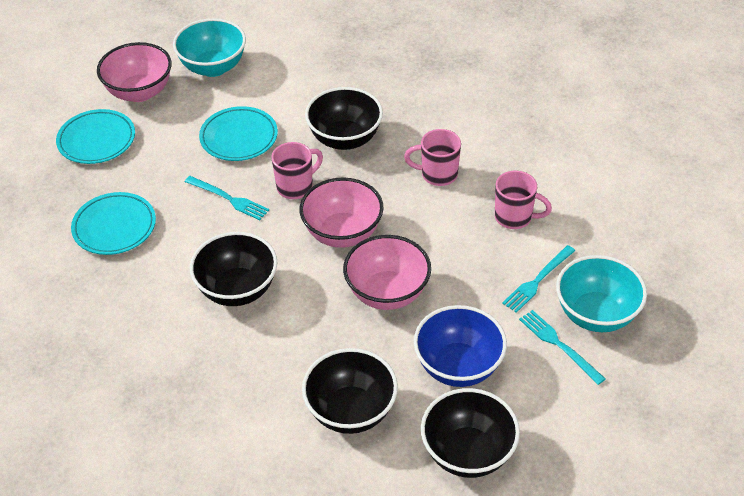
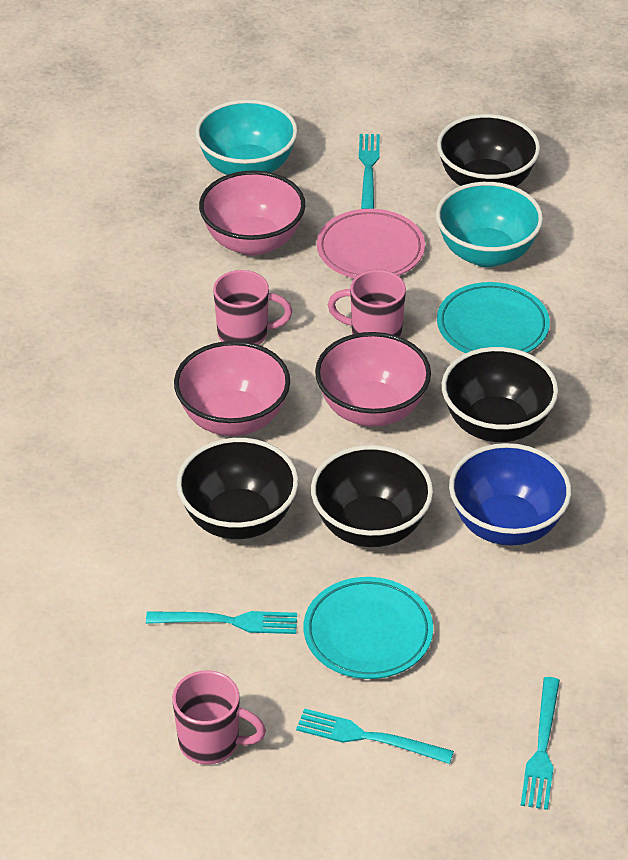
pink plate: none = 0 -> [317,209,425,279] = 1
turquoise fork: [185,176,269,220] [502,245,575,313] [519,310,606,385] = 3 -> [146,611,297,634] [296,708,454,764] [359,134,380,209] [521,677,560,810] = 4
turquoise plate: [56,109,135,164] [71,192,156,255] [199,106,278,161] = 3 -> [304,577,433,679] [437,282,550,353] = 2

